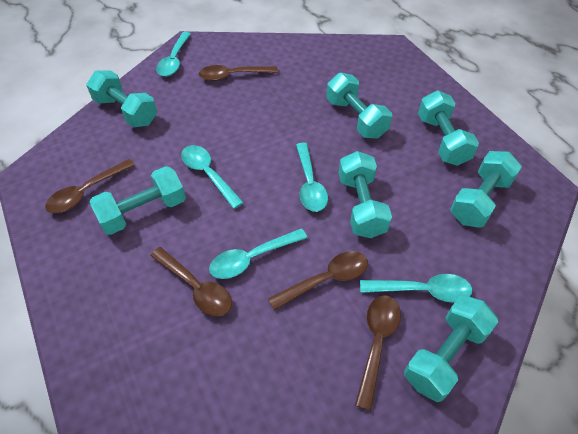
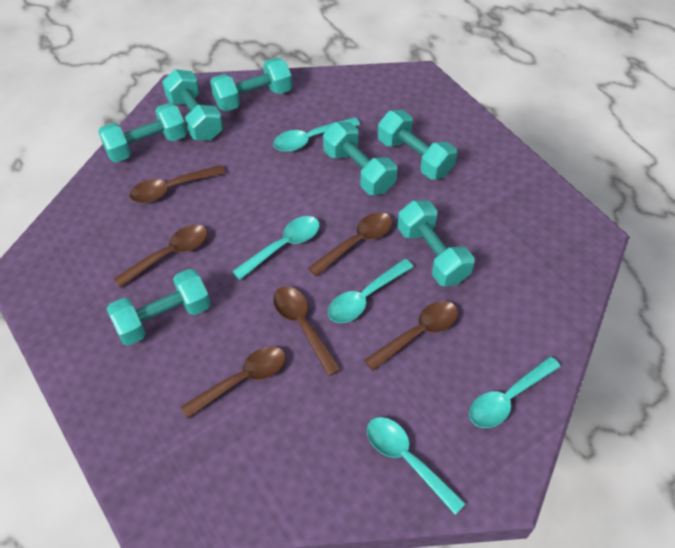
brown spoon: [45,159,135,213] [150,247,232,316] [199,65,278,81] [268,251,368,310] [355,295,401,411] = 5 -> [113,225,208,287] [129,165,225,203] [180,346,286,419] [273,286,341,376] [308,212,393,277] [364,301,458,371] = 6

